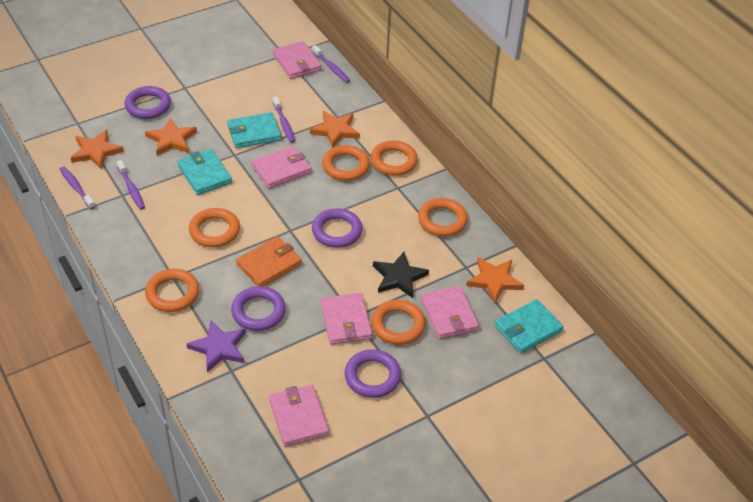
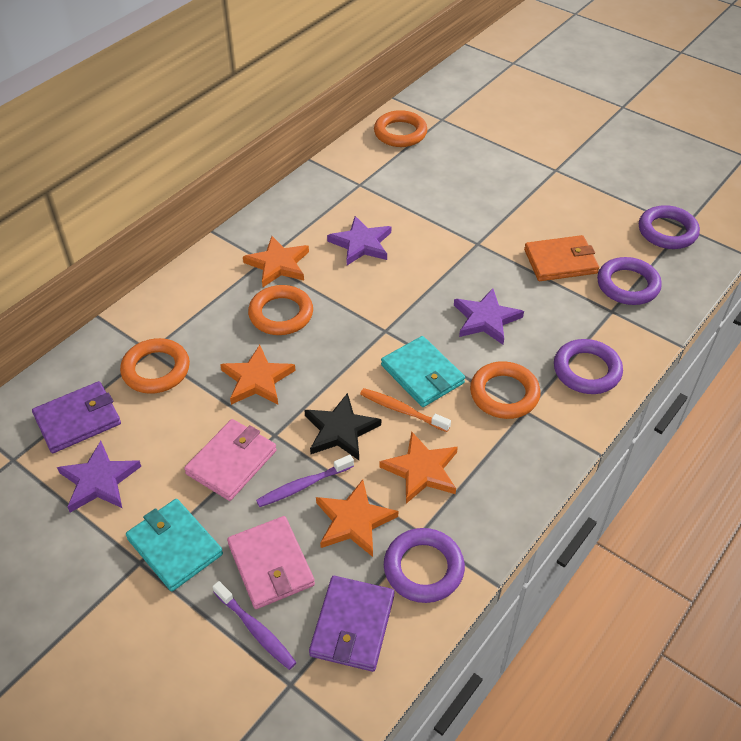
orange ring: [145,269,199,312] [189,208,240,248] [322,145,370,181] [370,141,418,176] [371,300,426,345] [418,198,468,237] = 6 -> [120,338,190,394] [248,285,313,335] [374,110,427,147] [470,361,541,419] = 4
orange toothbrush: none = 0 -> [360,388,451,432] = 1
pink wallet: [252,146,311,188] [269,385,329,447] [273,41,321,79] [321,293,373,345] [421,286,479,339] = 5 -> [184,419,277,501] [227,516,315,609] = 2
purple star: [186,320,246,373] = 1 -> [57,441,141,513] [327,216,391,265] [454,288,524,345] = 3
purple toothbrush: [60,166,95,209] [117,160,145,210] [273,97,295,143] [312,45,351,83] = 4 -> [213,581,297,670] [256,455,354,507] = 2
purple wallet: none = 0 -> [32,381,121,453] [309,576,395,672] = 2
turquoise wallet: [177,149,232,195] [227,112,281,148] [495,299,564,354] = 3 -> [126,499,223,591] [381,336,465,407] = 2

